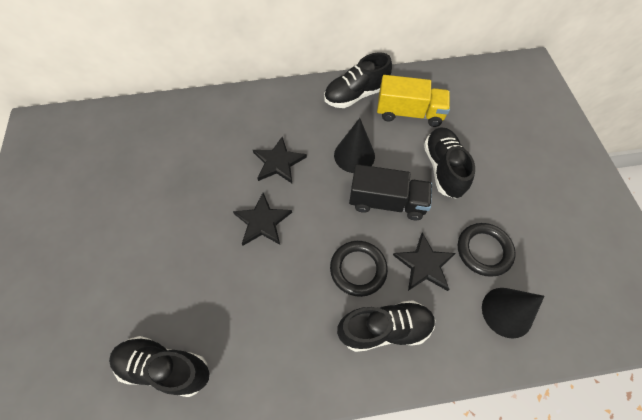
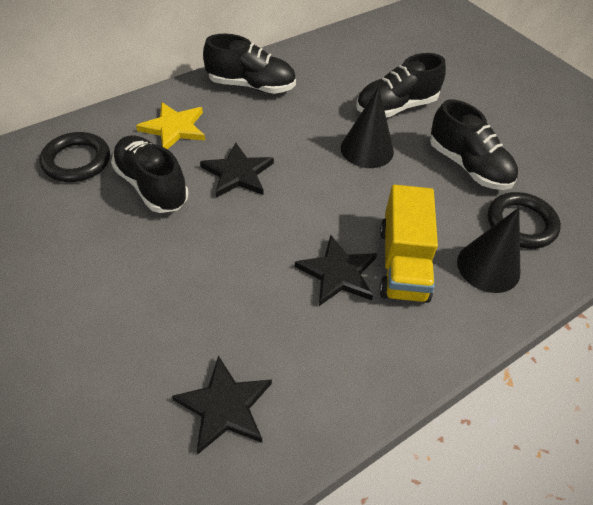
black truck: [349,164,432,220] = 1 -> none = 0
yellow star: none = 0 -> [136,102,205,149] = 1

